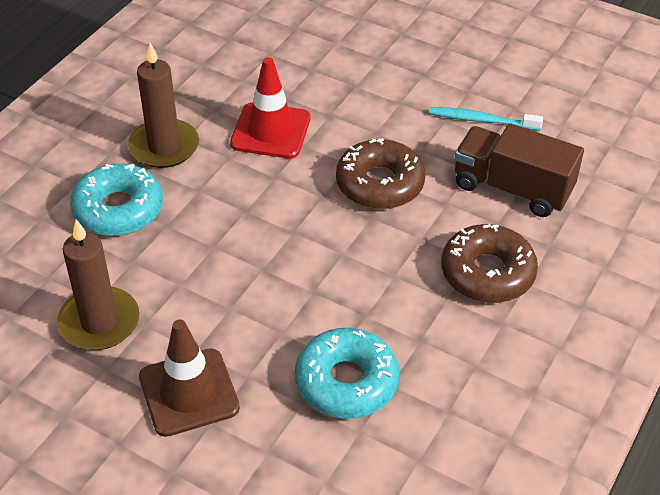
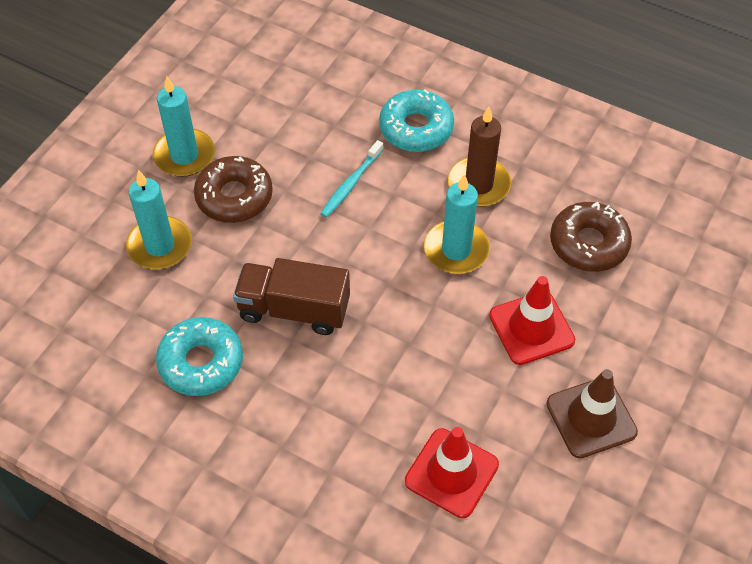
brown candle: [57,219,139,350] [128,43,199,168] = 2 -> [448,106,511,207] = 1
red traffic cone: [230,57,310,159] = 1 -> [405,427,499,518] [489,276,575,365] = 2
turquoise candle: none = 0 -> [126,170,192,269] [153,76,215,177] [424,174,490,274] = 3

